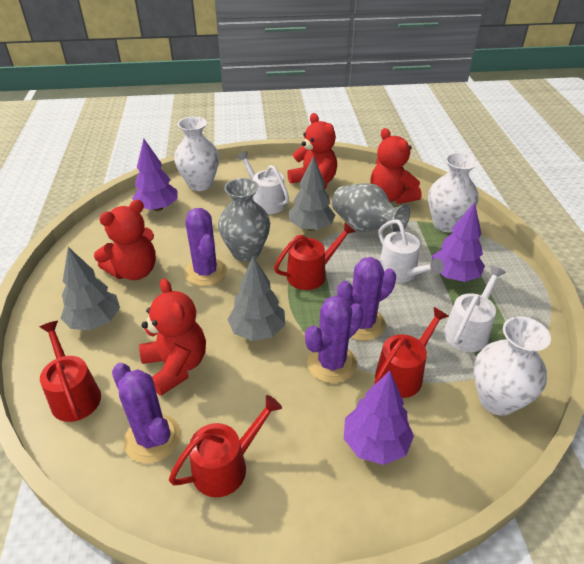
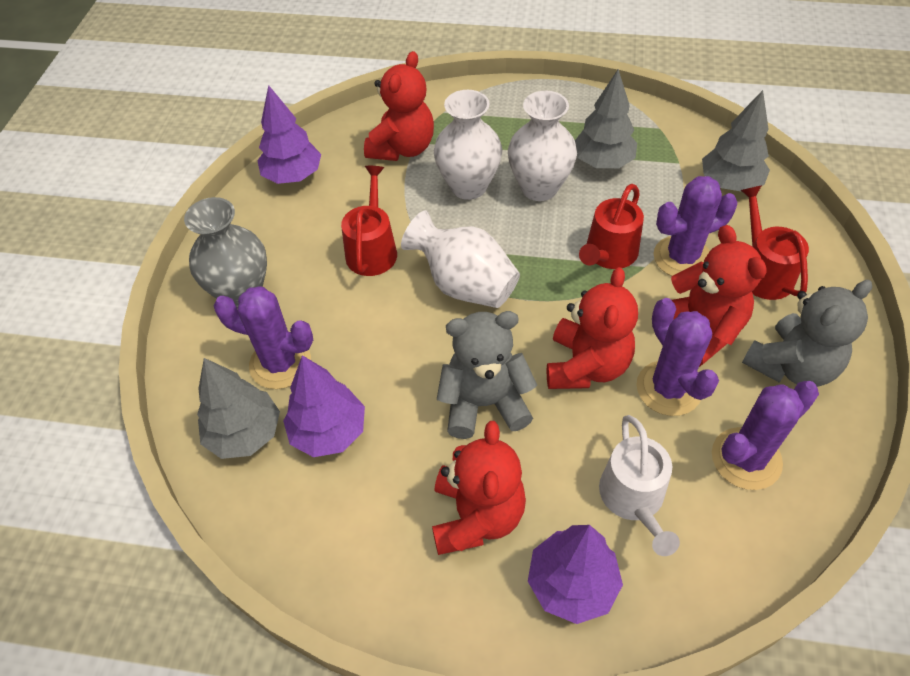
grey teddy bear: none = 0 -> [437,311,537,439] [742,280,872,387] = 2
grey vase: [218,178,270,262] [332,183,410,232] = 2 -> [184,197,267,309] = 1
red watering can: [40,321,101,422] [169,395,282,497] [274,222,355,290] [374,307,449,398] = 4 -> [341,166,397,276] [579,184,644,269] [741,185,809,300] = 3
white watering can: [237,151,289,214] [379,219,444,283] [444,266,506,352] = 3 -> [599,415,680,556] = 1

